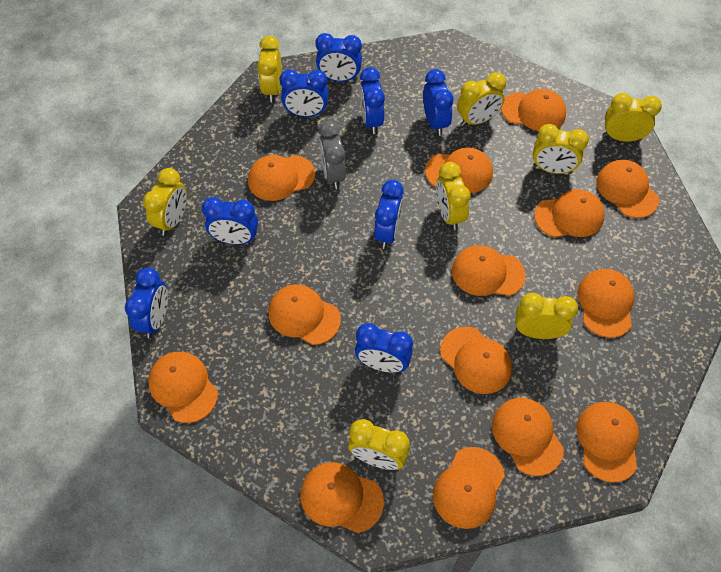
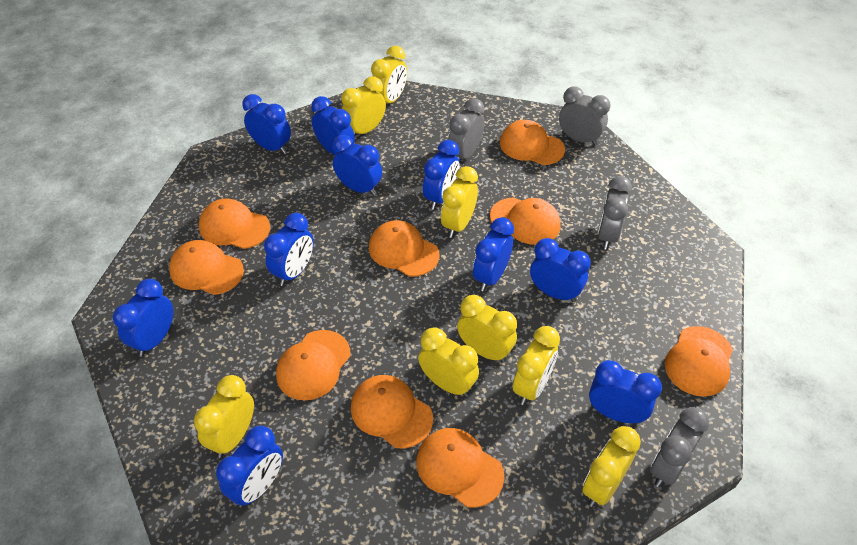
blue clock: [125,268,168,338] [202,197,258,245] [280,69,328,117] [316,33,362,82] [355,323,413,373] [360,67,385,134] [374,180,404,249] [423,69,454,136] = 8 -> [113,279,173,357] [216,426,283,508] [242,94,291,154] [264,213,313,286] [311,96,355,155] [332,135,382,196] [423,140,460,210] [473,217,514,291] [530,238,591,302] [589,360,662,424] = 10
grey clock: [319,121,346,189] = 1 -> [448,98,485,162] [559,87,611,146] [597,176,632,250] [650,407,709,487] = 4
orange cap: [148,352,218,423] [248,155,315,201] [268,284,341,345] [300,462,384,533] [425,148,493,193] [433,447,505,529] [440,327,512,394] [452,245,526,296] [492,398,564,476] [501,89,566,131] [534,189,605,237] [576,402,639,483] [577,269,635,338] [596,160,659,218] = 14 -> [169,240,244,295] [199,199,270,249] [276,330,351,400] [351,375,433,448] [369,220,440,276] [416,428,504,508] [490,197,560,245] [500,120,565,165] [665,326,733,397] = 9

